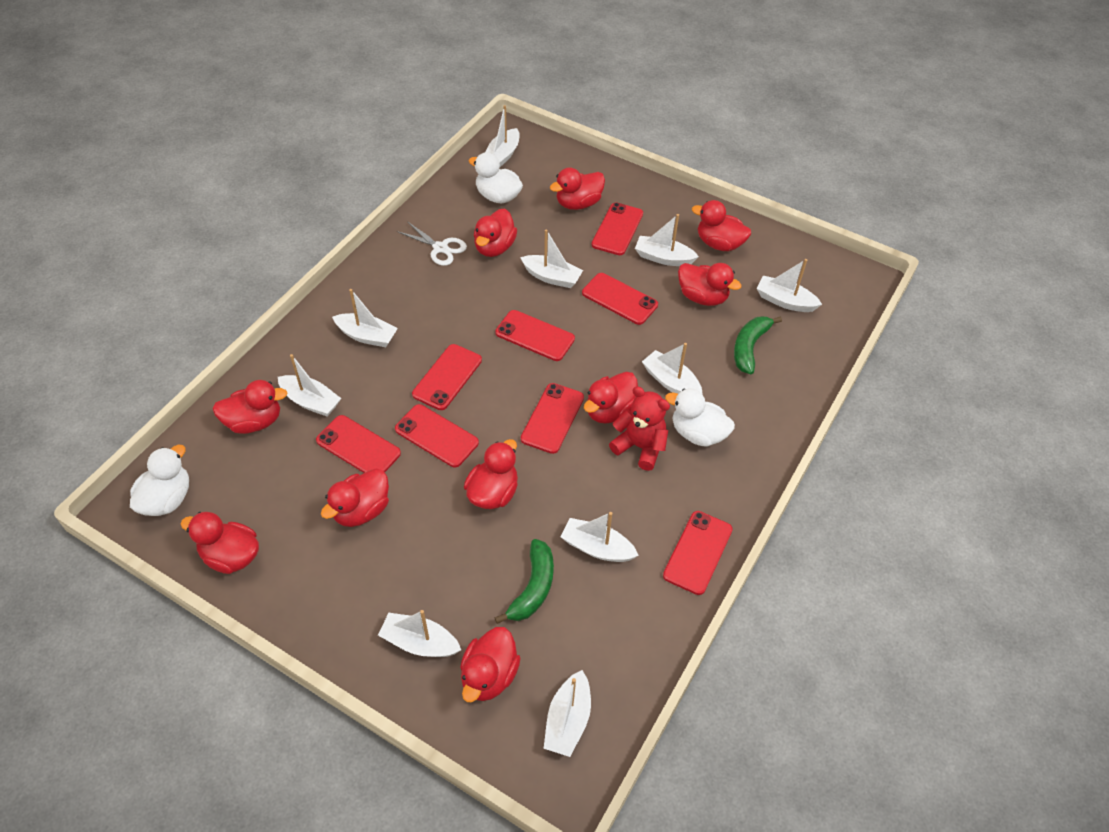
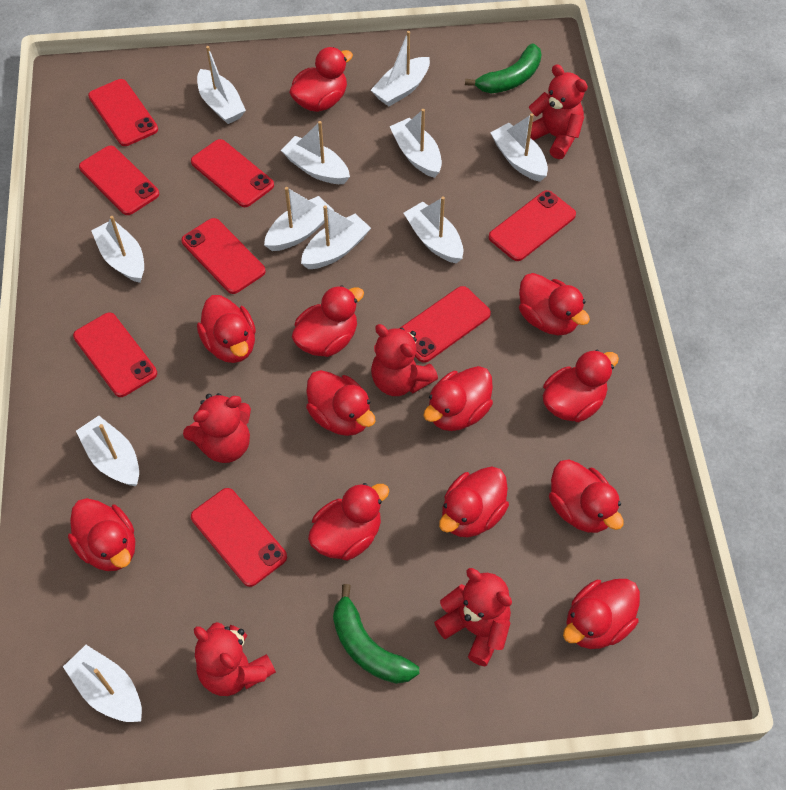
red duck: [181,512,259,574] [213,380,287,434] [321,469,389,527] [460,627,521,702] [464,439,518,509] [474,208,517,257] [550,167,605,210] [584,372,638,424] [678,263,742,306] [692,200,751,251] = 10 -> [68,498,135,571] [197,295,256,363] [289,47,353,112] [292,285,364,357] [306,370,376,436] [308,483,389,561] [424,366,493,431] [439,466,509,538] [519,273,590,335] [543,350,619,422] [549,460,624,533] [563,579,640,649] = 12
red teddy bear: [609,386,670,471] = 1 -> [183,393,251,463] [194,622,276,696] [371,324,438,396] [434,568,512,666] [529,64,588,159] = 5
white boat: [278,354,341,416] [332,289,398,347] [378,610,461,657] [485,105,520,168] [520,229,583,288] [543,670,591,757] [561,512,639,562] [635,214,699,266] [642,343,703,395] [756,259,822,312] = 10 -> [63,645,142,722] [76,416,139,486] [91,216,144,283] [197,46,246,124] [264,187,334,251] [281,121,350,184] [301,205,371,269] [371,31,430,106] [389,109,442,178] [404,196,463,264] [490,113,548,182] = 11
white duck: [130,445,189,516] [469,152,523,204] [665,388,735,447] = 3 -> none = 0
white scissors: [397,221,467,266] = 1 -> none = 0

